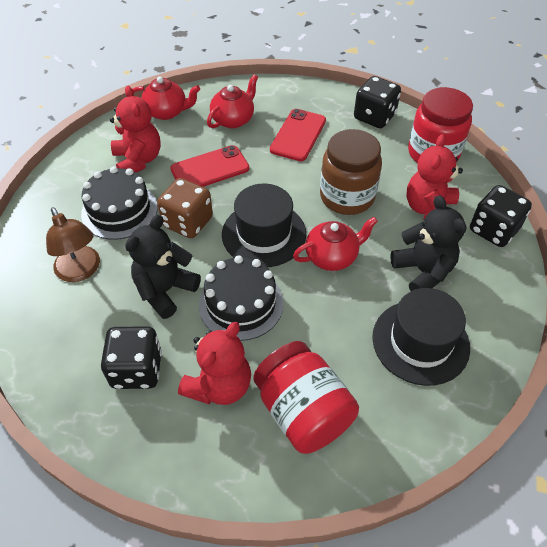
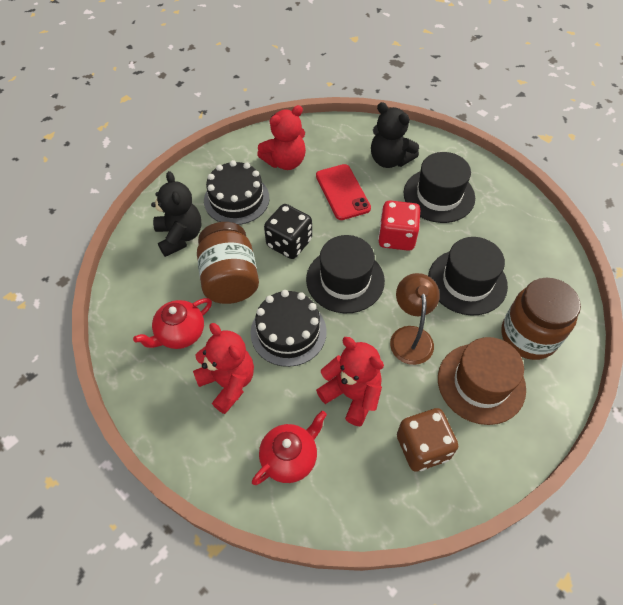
black dice: [101,326,162,389] [354,76,401,128] [470,185,532,247] = 3 -> [264,204,312,259] = 1
black hat: [222,184,307,267] [372,288,470,386] = 2 -> [306,235,385,313] [404,152,475,223] [428,237,508,315] = 3
brown hat: none = 0 -> [438,337,526,425] = 1
brown jar: [320,129,382,215] = 1 -> [197,222,259,304] [501,278,581,360] = 2
red dice: none = 0 -> [378,201,420,251] = 1
red jar: [253,341,359,454] [408,87,473,163] = 2 -> none = 0
red phone: [170,145,249,187] [270,109,326,161] = 2 -> [316,164,371,220] = 1
red teapot: [132,76,200,120] [207,74,258,128] [293,217,378,271] = 3 -> [133,298,212,349] [252,411,327,485] = 2

